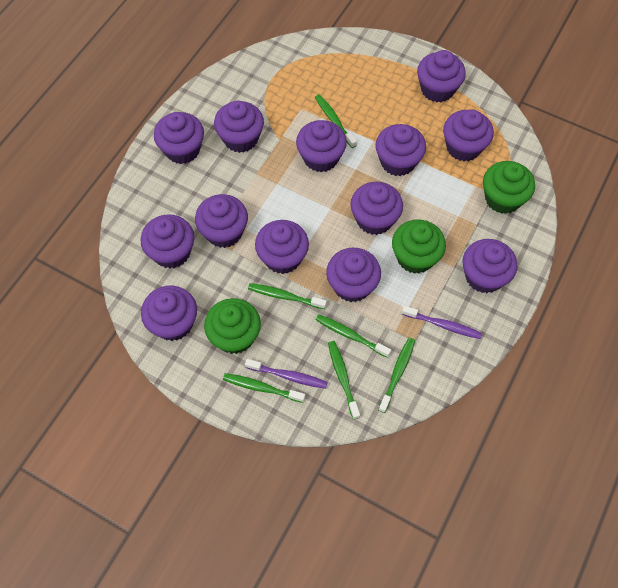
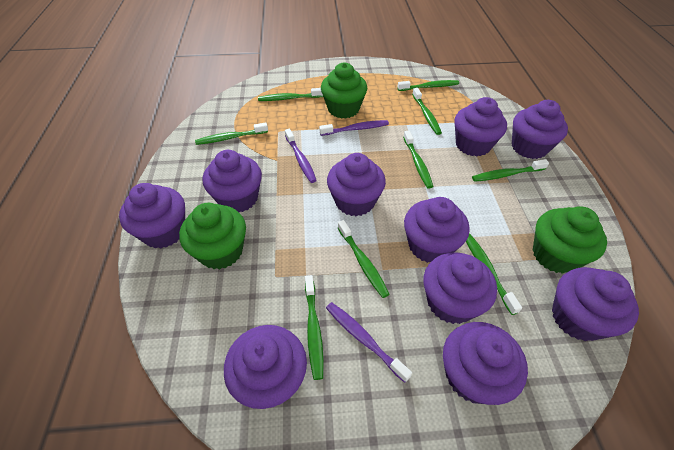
green toothbrush: [223,373,305,403] [248,283,327,309] [315,94,357,148] [316,314,391,358] [328,341,360,420] [378,338,415,413] = 6 -> [195,122,268,145] [258,88,323,101] [305,275,324,380] [338,220,390,298] [397,80,459,91] [403,131,434,189] [412,88,442,135] [466,233,522,315] [472,159,549,182] = 9
purple cupcake: [140,214,194,268] [141,286,197,341] [154,112,204,164] [195,194,248,248] [214,101,264,153] [255,220,309,274] [296,120,347,172] [326,248,381,302] [350,182,403,235] [375,124,426,176] [417,50,466,102] [443,109,494,161] [463,239,517,293] = 13 -> [119,183,185,249] [203,150,262,212] [224,325,307,409] [327,153,386,216] [404,197,470,263] [424,252,497,324] [443,322,528,405] [454,97,507,157] [512,100,568,159] [552,267,639,341] = 10
purple toothbrush: [245,359,328,389] [402,306,482,339] = 2 -> [285,129,317,183] [319,120,389,136] [326,302,412,383] = 3

